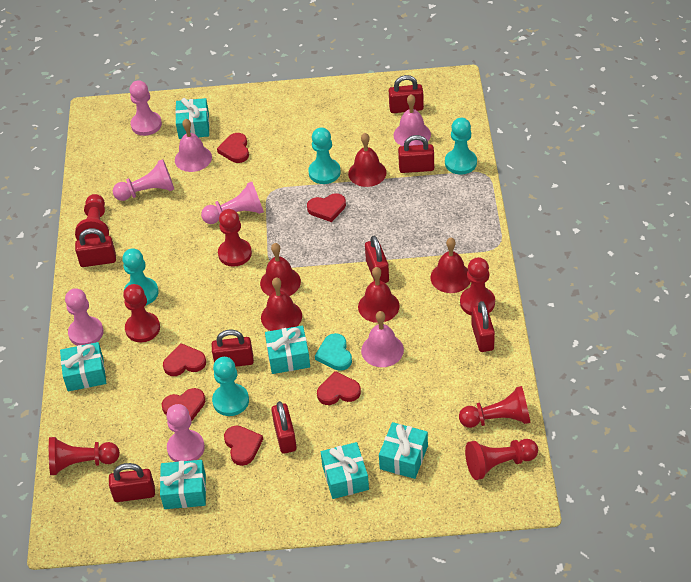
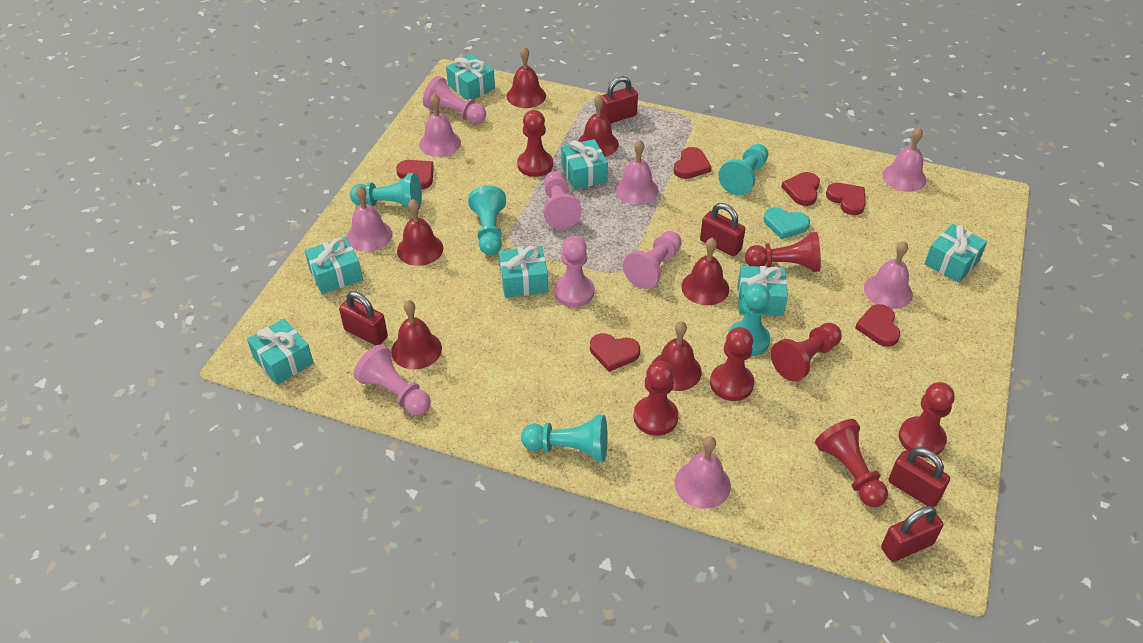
pink bell: [175,119,212,172] [361,311,404,367] [393,94,431,146] = 3 -> [347,185,392,252] [419,93,461,157] [615,140,659,205] [675,436,731,509] [864,241,913,309] [882,127,926,192] = 6
red bell: [260,243,301,296] [261,277,302,331] [348,133,387,187] [358,267,400,323] [430,238,470,293] = 5 -> [391,300,442,369] [397,199,443,266] [506,46,546,108] [578,94,619,157] [652,321,702,391] [681,238,729,305] = 6
red padlock: [75,228,116,267] [109,463,155,502] [211,330,254,367] [271,401,297,454] [365,236,389,283] [389,75,424,113] [398,135,434,173] [471,301,495,352] = 8 -> [339,291,388,346] [601,76,638,124] [700,203,745,257] [881,506,943,562] [888,447,950,507] = 5
turquoise gift: [60,342,106,391] [160,460,206,509] [175,98,210,139] [265,326,310,374] [321,442,369,499] [379,422,428,479] = 6 -> [247,318,314,385] [305,237,363,294] [446,55,495,100] [499,246,548,298] [561,139,608,189] [737,266,788,316] [924,224,987,283] = 7
turquoise pawn: [122,248,159,305] [212,357,249,416] [308,128,341,184] [445,118,477,175] = 4 -> [350,173,422,209] [468,185,506,255] [521,415,607,462] [719,144,768,195] [728,283,770,356] = 5

